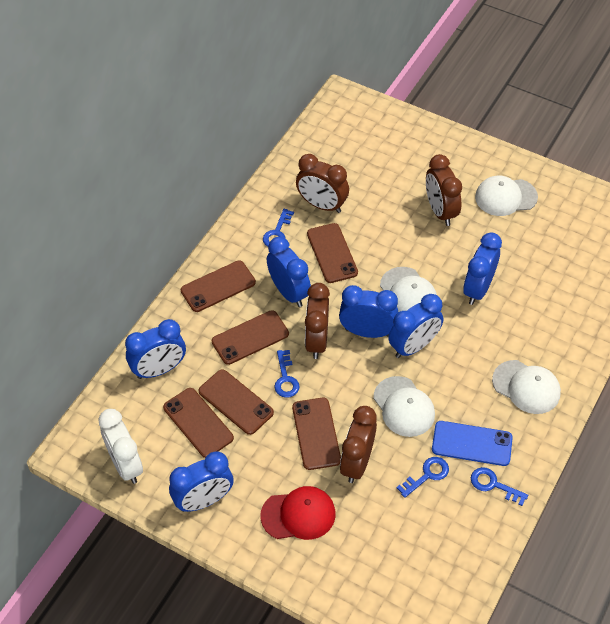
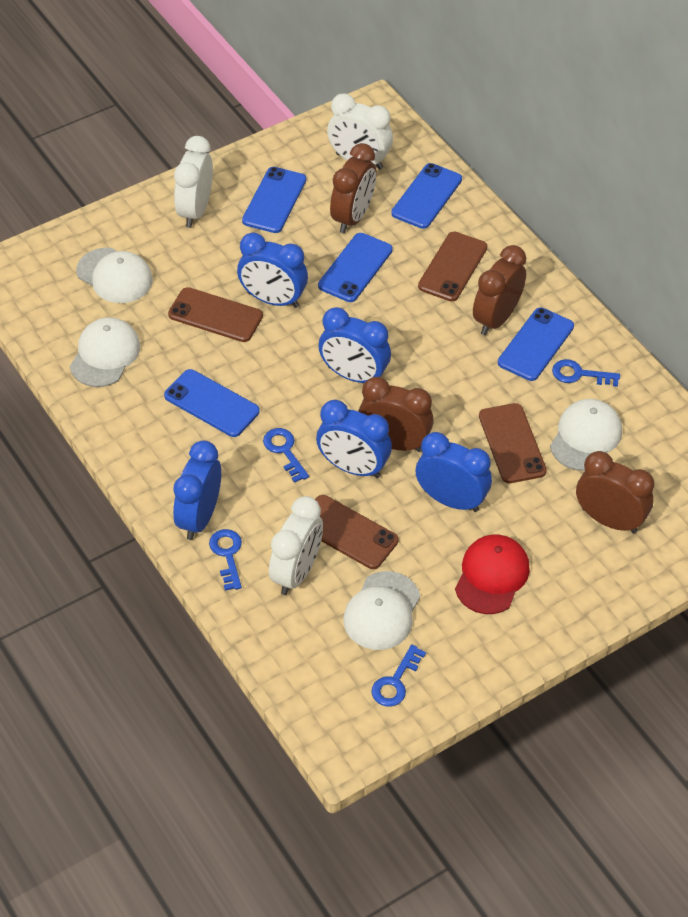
blue clock: [125,319,186,379] [169,451,234,512] [267,237,311,307] [339,285,398,338] [388,294,443,358] [463,232,502,305] = 6 -> [173,440,221,540] [237,233,308,308] [316,400,392,478] [319,307,391,383] [416,432,492,512] = 5
blue phone: [432,421,513,466] = 1 -> [164,369,260,437] [242,167,306,233] [318,233,393,302] [391,163,462,229] [498,307,574,381] = 5
brown phone: [163,388,234,458] [181,261,256,312] [198,369,274,435] [212,310,289,365] [292,398,341,470] [307,223,358,283] = 6 -> [168,287,263,342] [315,495,398,569] [418,231,487,301] [479,403,547,483] = 4
white clock: [98,409,143,484] = 1 -> [174,136,213,228] [269,496,323,595] [327,94,393,170] = 3

